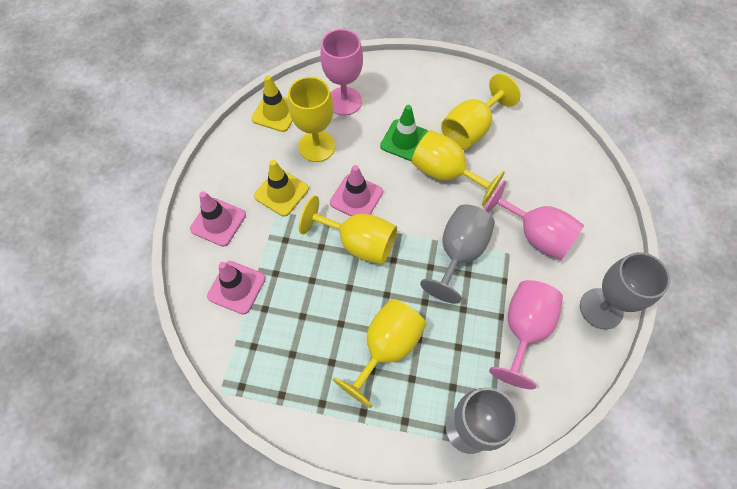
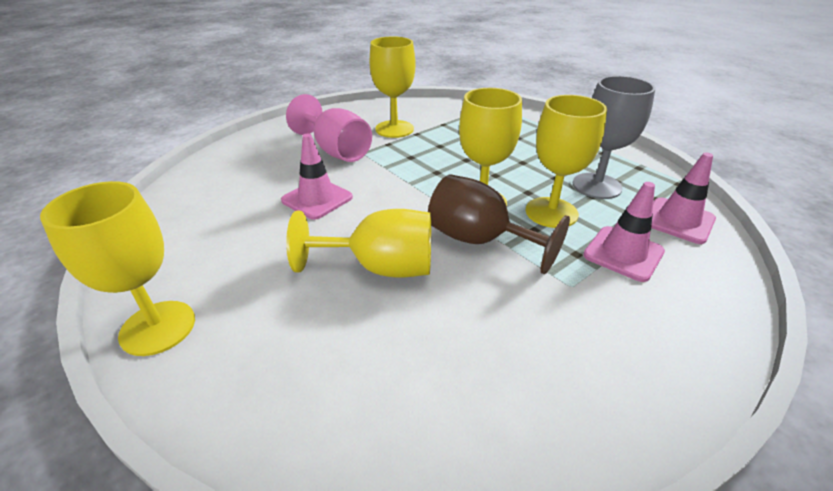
brown goblet: none = 0 -> [428,175,570,274] = 1
green traffic cone: [380,105,428,161] = 1 -> none = 0
grey goblet: [420,204,495,304] [446,388,518,454] [580,252,670,329] = 3 -> [573,76,656,199] = 1
pink goblet: [320,29,363,116] [484,180,584,260] [489,280,563,390] = 3 -> [286,94,372,162] = 1
yellow traffic cone: [252,75,293,132] [254,160,309,217] = 2 -> none = 0

